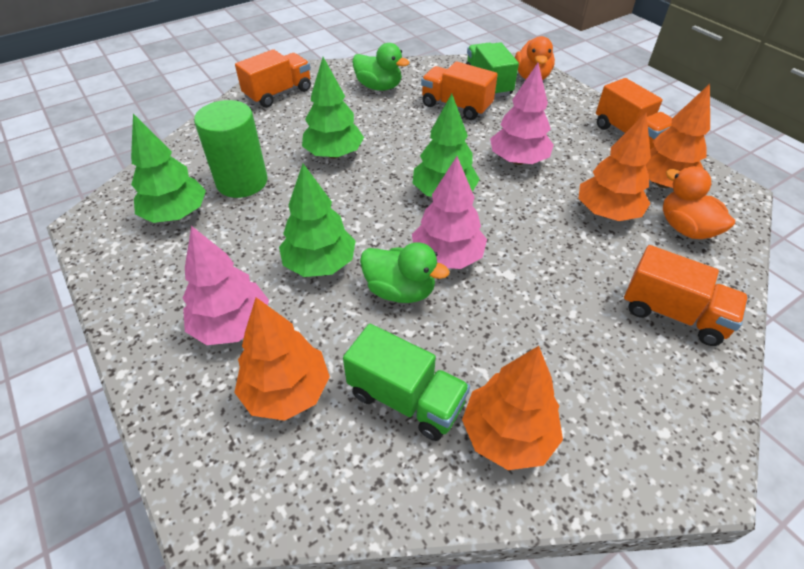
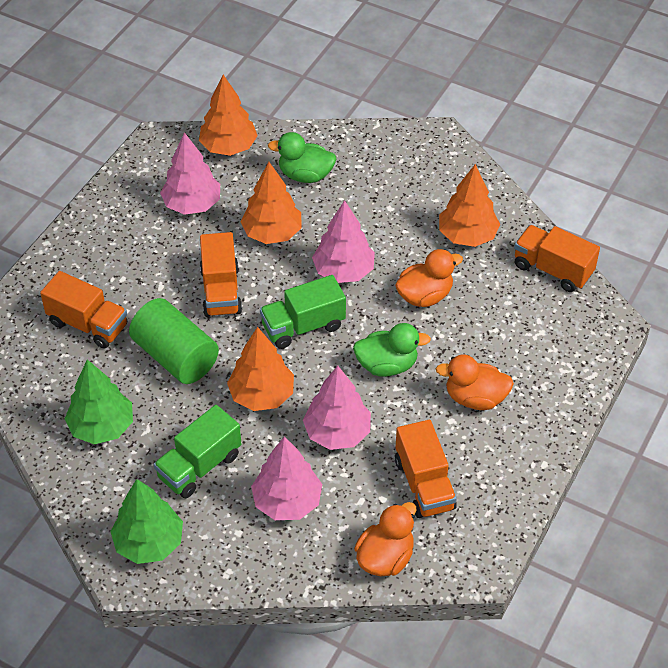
green tree: [131,114,206,223] [279,164,355,277] [302,57,364,159] [412,94,480,197] = 4 -> [65,359,133,444] [110,479,183,564] = 2
orange duck: [515,36,555,80] [663,166,735,239] = 2 -> [354,502,416,576] [395,249,463,307] [436,355,514,410] = 3
pink tree: [182,226,269,345] [412,156,487,269] [490,63,553,165] = 3 -> [160,132,220,215] [251,436,322,520] [303,366,371,450] [312,200,375,283] = 4

